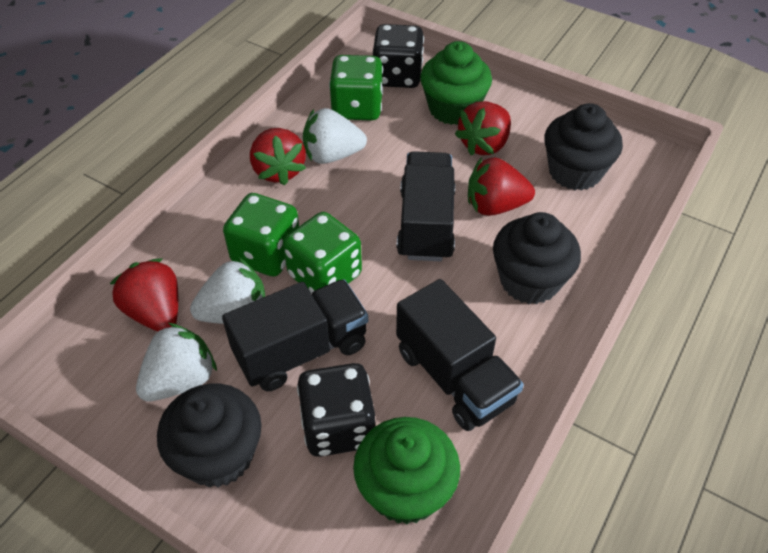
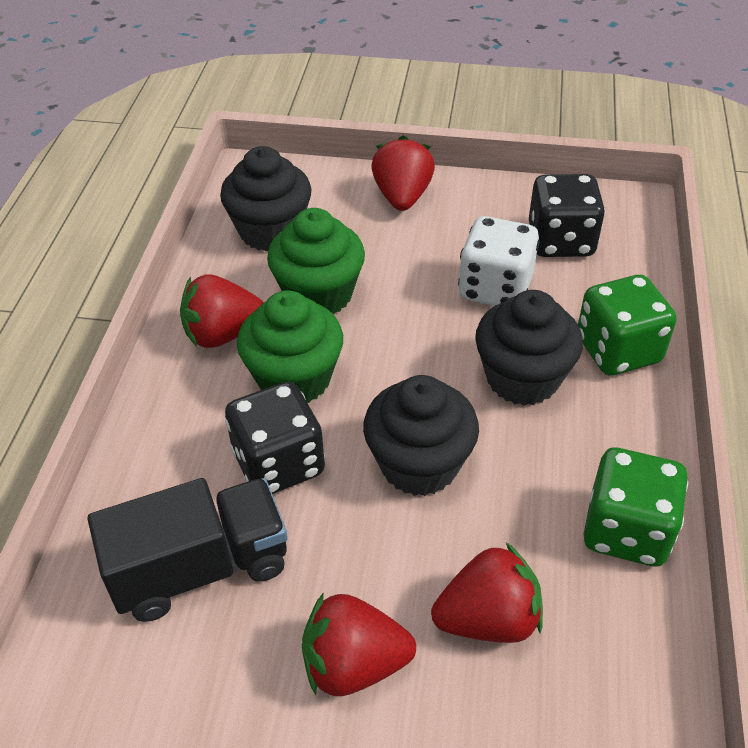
black truck: [222,279,368,391] [396,279,524,431] [397,151,455,261] = 3 -> [87,478,288,622] = 1
green dice: [223,193,299,277] [283,212,362,294] [329,55,383,120] = 3 -> [578,275,676,375] [583,448,688,566] = 2
white dice: none = 0 -> [458,216,540,306] = 1
white strawberry: [136,323,217,401] [190,258,265,324] [303,108,367,164] = 3 -> none = 0

